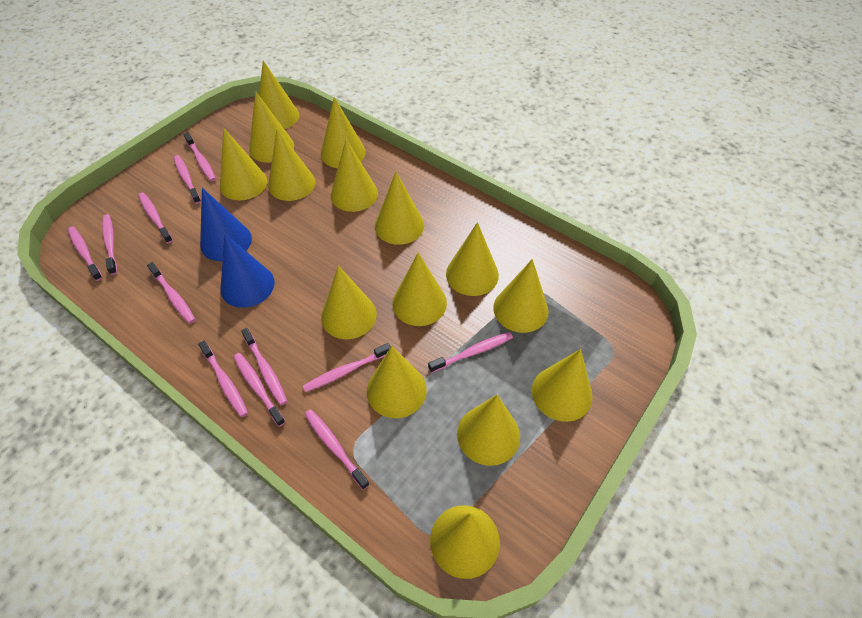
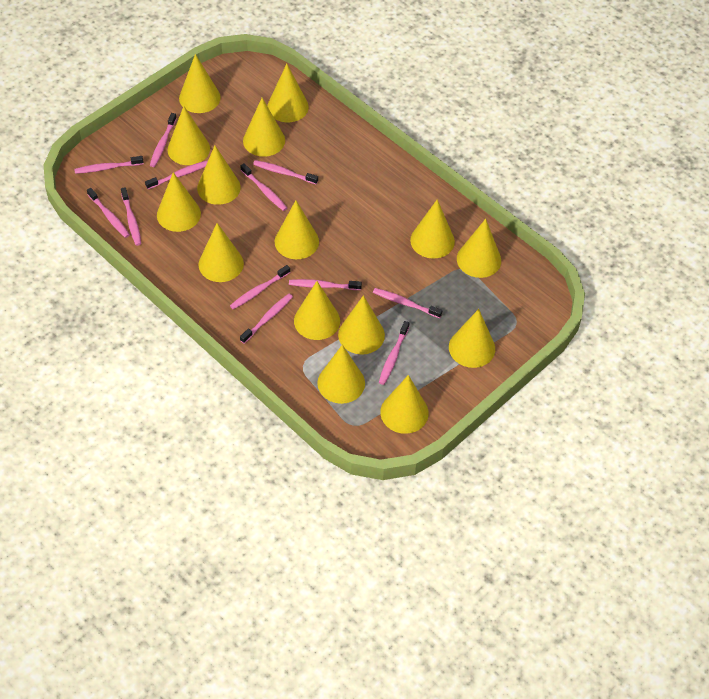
blue cone: [200,188,252,261] [220,234,275,308] = 2 -> none = 0

